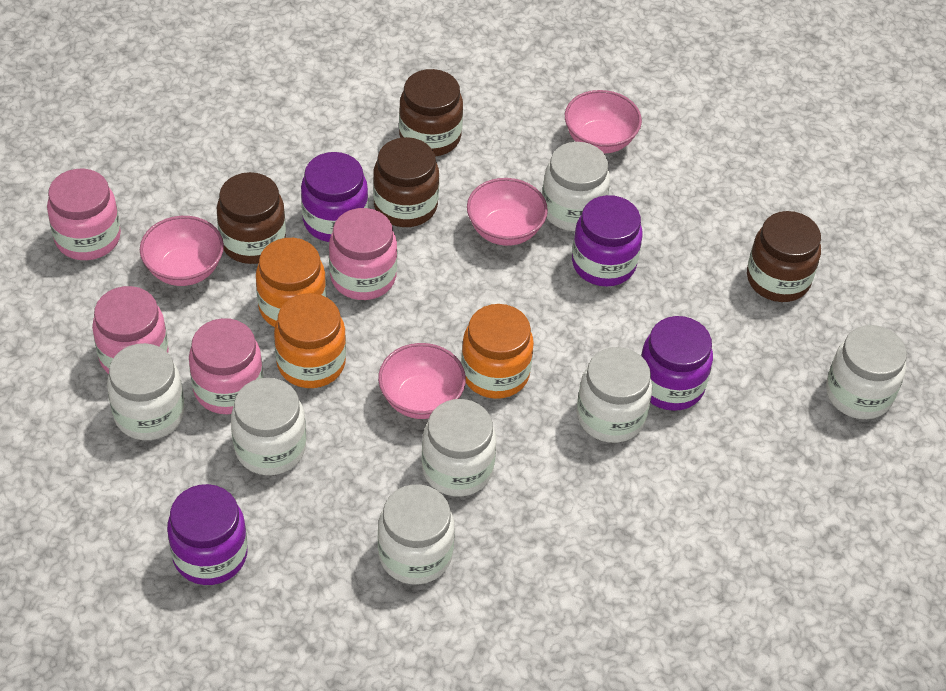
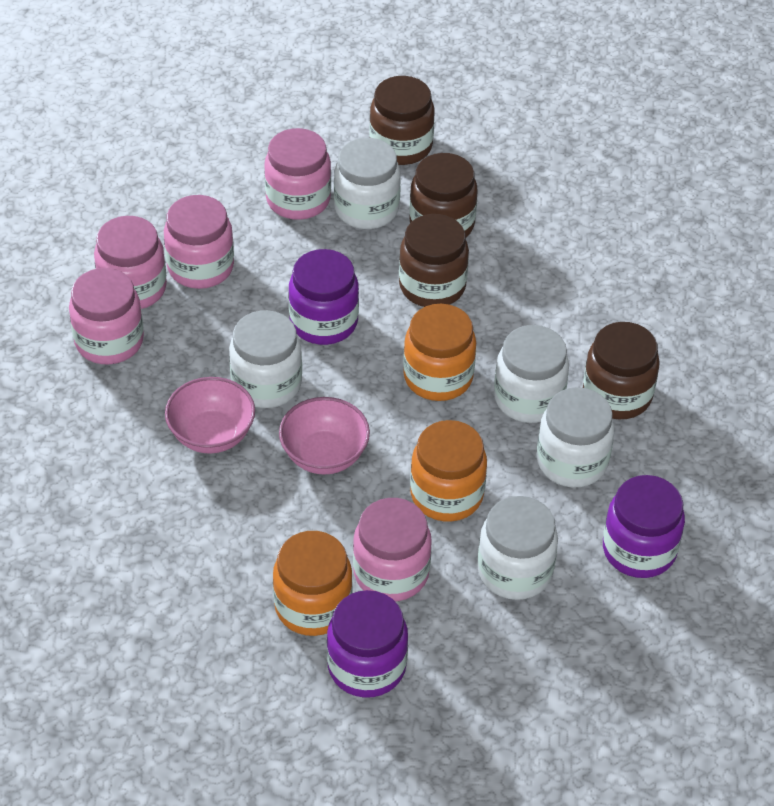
pink bowl: [140,216,224,286] [378,343,466,419] [467,178,548,246] [565,90,642,153] = 4 -> [165,377,255,454] [279,397,370,475] = 2
pink jar: [47,169,121,260] [92,286,169,374] [189,318,263,414] [329,208,397,300] = 4 -> [69,268,144,364] [94,216,167,309] [164,195,234,289] [264,128,331,220] [353,498,432,601] = 5
purple jar: [167,484,248,585] [301,152,368,242] [572,195,643,286] [641,316,713,411] = 4 -> [289,249,359,345] [327,590,408,698] [603,475,685,578] = 3
white jar: [107,343,185,440] [231,378,306,475] [378,484,455,585] [422,399,496,497] [542,142,610,231] [577,347,653,443] [826,325,907,419] = 7 -> [229,310,302,408] [334,138,401,229] [477,496,558,600] [494,325,569,423] [536,387,615,488] = 5

